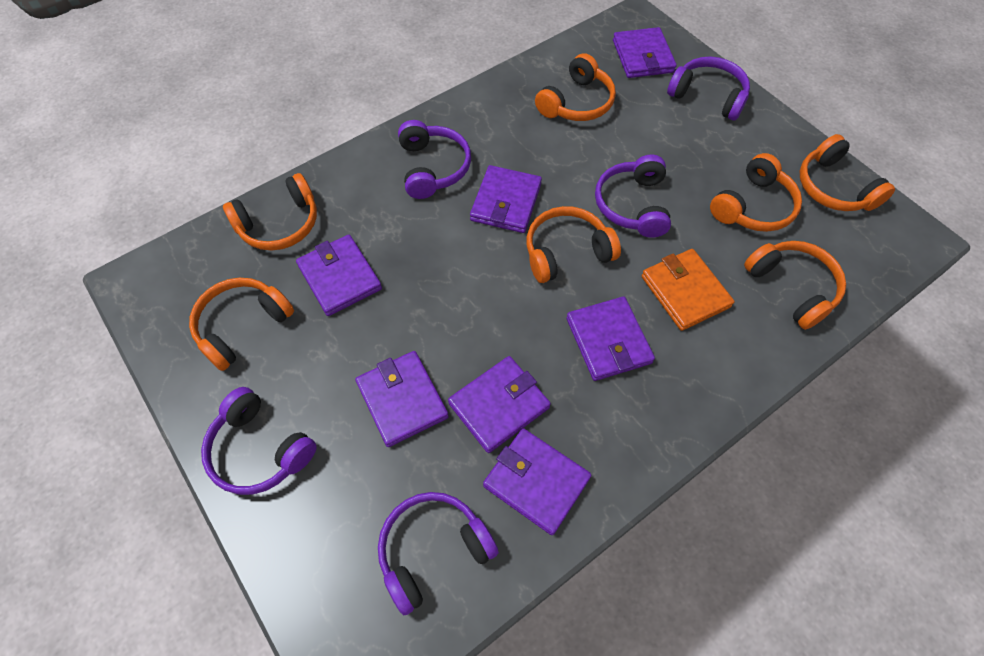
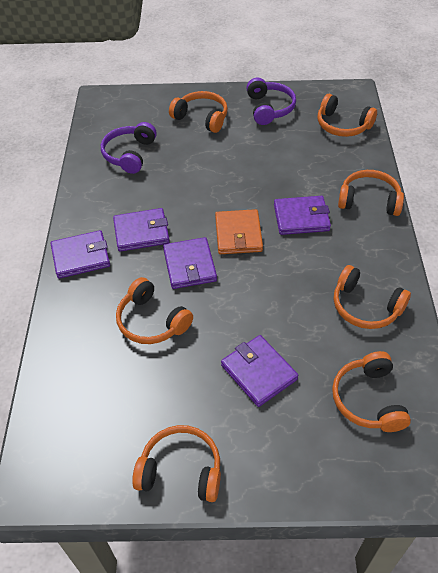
purple headphones: [201,387,317,495] [378,492,499,615] [398,120,471,199] [595,155,671,238] [667,56,750,120] = 5 -> [101,122,157,174] [246,78,296,125] = 2
purple wallet: [296,235,382,316] [355,351,449,447] [448,356,551,453] [470,165,542,233] [483,428,591,535] [566,297,655,381] [613,27,677,78] = 7 -> [51,230,110,279] [113,208,170,252] [163,237,217,289] [221,335,298,407] [274,196,331,235] = 5

